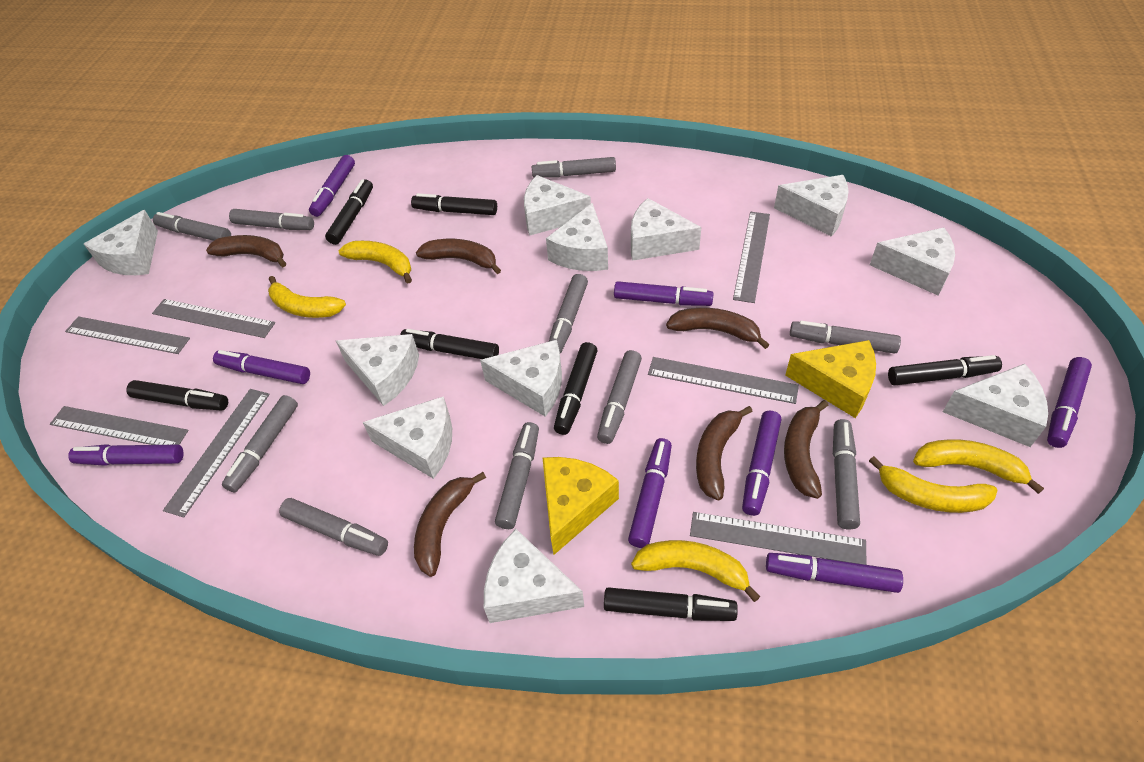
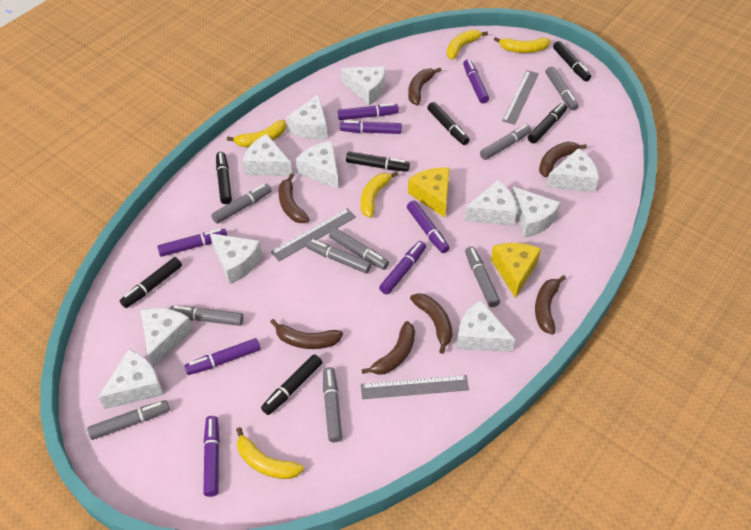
brown banana: [206,235,286,267] [414,472,486,577] [416,239,501,274] [666,308,769,349] [696,406,753,500] [784,400,829,499] = 6 -> [270,319,343,349] [278,173,310,223] [361,321,415,375] [408,68,441,105] [410,293,452,354] [535,275,566,334] [539,142,587,177] = 7
grey marker: [153,212,231,241] [222,395,298,493] [229,209,314,230] [279,498,388,556] [495,422,539,529] [532,157,616,178] [549,274,588,353] [597,350,642,444] [790,321,901,354] [833,419,860,529] = 10 -> [87,400,170,440] [170,306,243,326] [211,184,272,224] [306,239,371,274] [323,367,342,442] [329,228,389,270] [465,246,500,307] [480,125,532,160] [546,66,579,111] = 9
grey ruler: [50,406,189,445] [65,316,190,354] [152,299,275,338] [163,389,270,518] [648,357,799,404] [690,512,867,565] [733,212,770,303] = 7 -> [271,208,356,261] [361,375,469,399] [502,70,539,125] = 3

